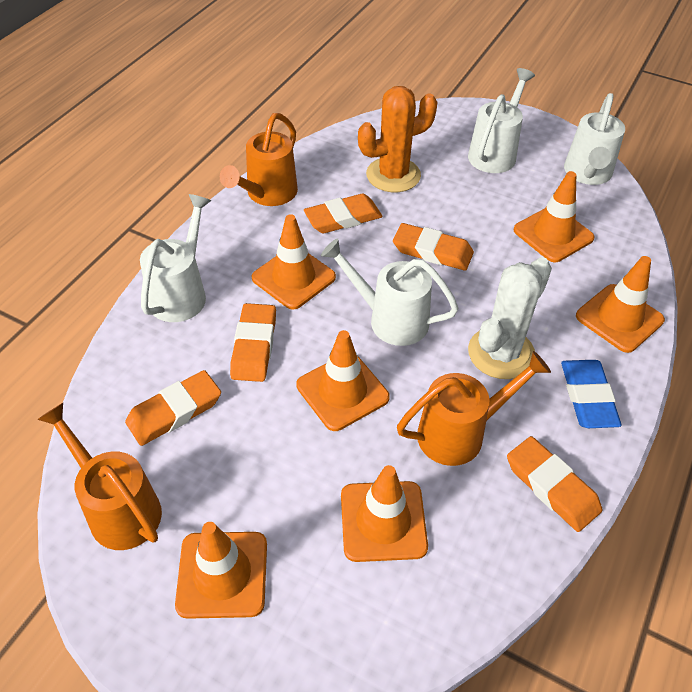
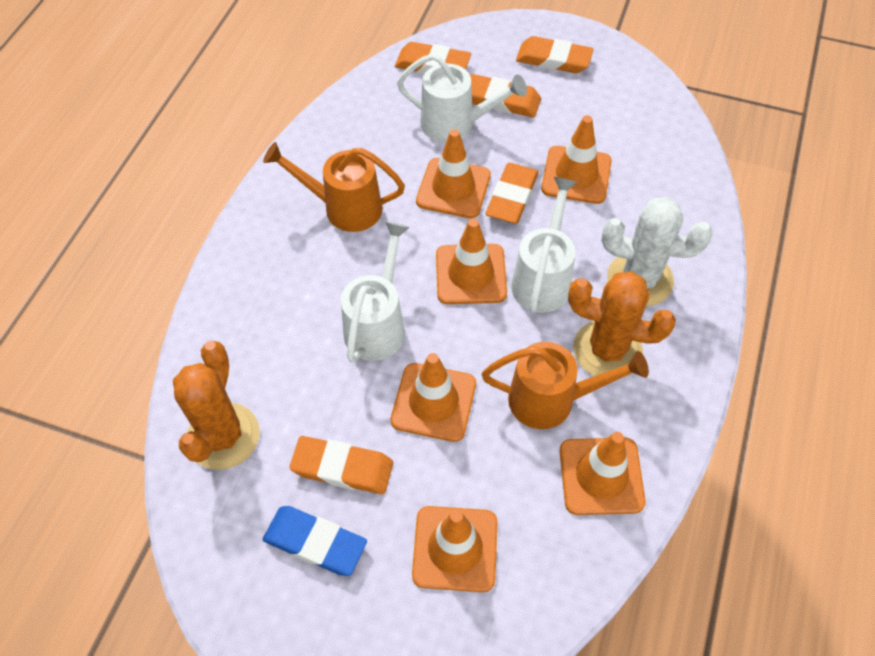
orange cactus: [358,86,438,192] = 1 -> [173,341,260,470] [568,271,676,379] = 2
orange watering can: [37,403,162,550] [220,113,298,206] [397,351,551,466] = 3 -> [263,142,405,232] [482,342,649,429] = 2
white watering can: [140,194,211,322] [321,238,459,346] [468,68,535,173] [564,93,625,185] = 4 -> [341,221,410,363] [397,53,527,142] [511,177,577,313] = 3

